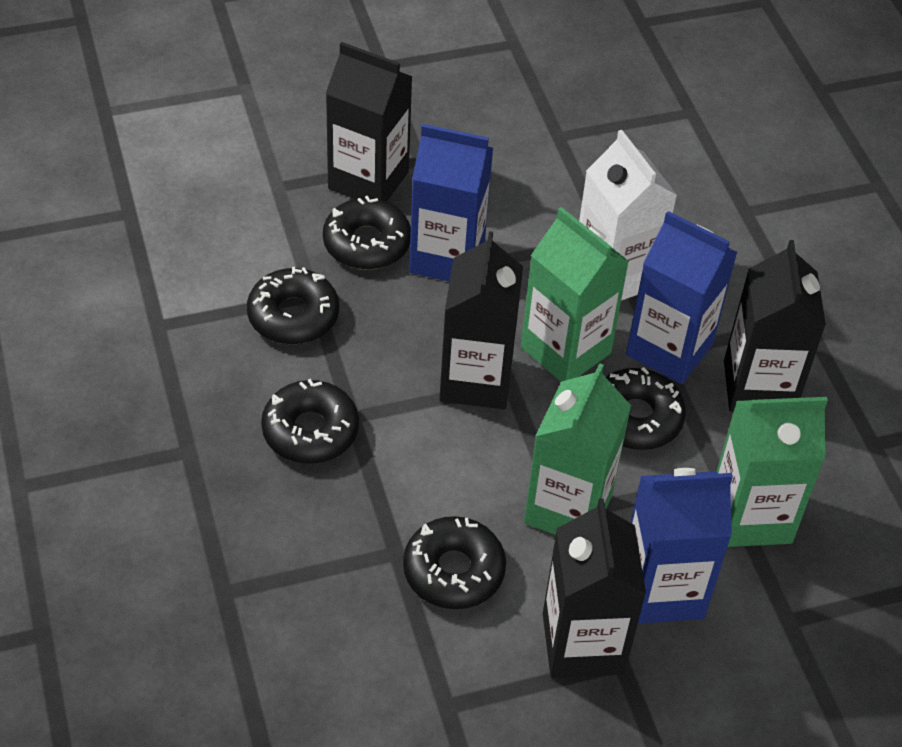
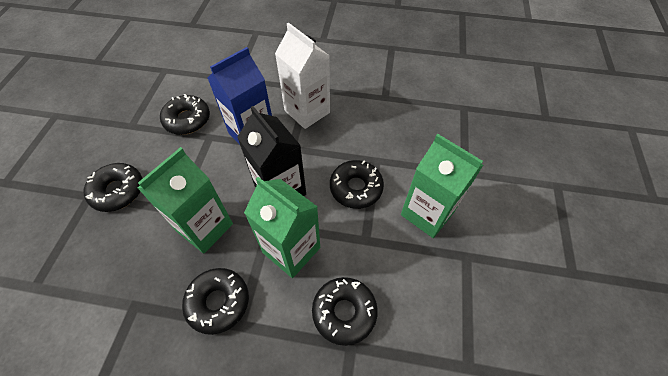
black carton: [326,42,413,201] [439,231,523,409] [543,498,646,678] [724,240,826,412] = 4 -> [237,106,306,196] = 1
blue carton: [409,124,493,282] [626,211,738,384] [630,468,733,624] = 3 -> [207,47,272,145] = 1

